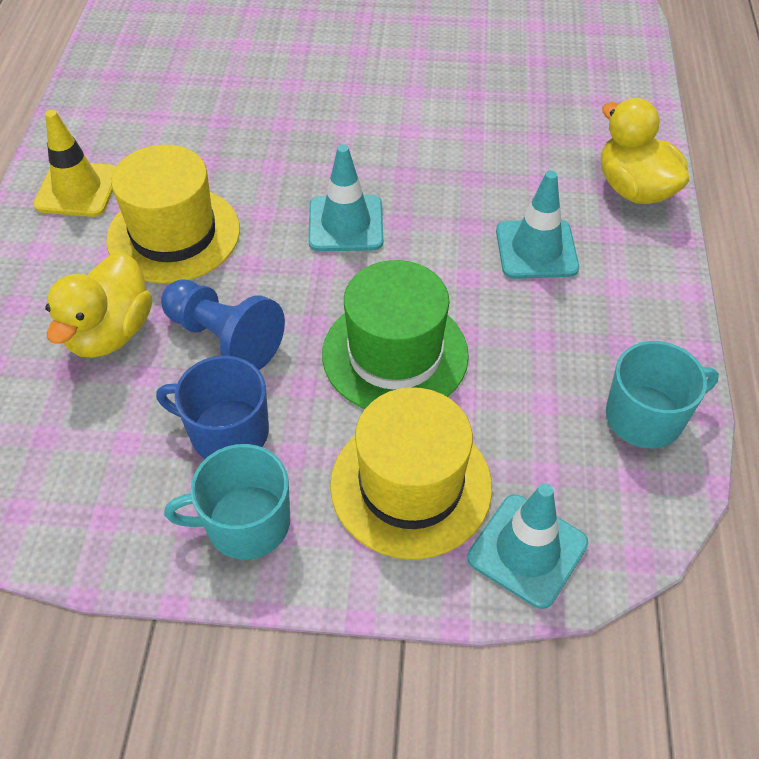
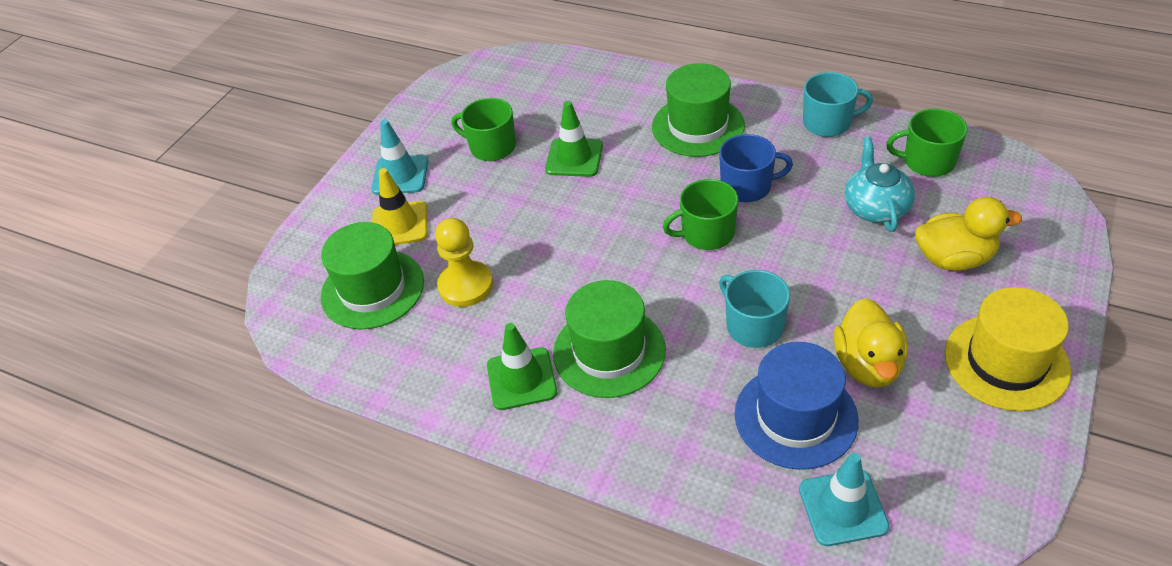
blue hat: none = 0 -> [735,342,859,470] = 1
blue pawn: [161,280,285,370] = 1 -> none = 0
green hat: [322,260,469,409] = 1 -> [321,222,424,329] [553,280,666,398] [652,63,745,157] = 3
green mug: none = 0 -> [451,98,516,161] [663,179,738,250] [886,109,968,177] = 3
green traffic cone: none = 0 -> [487,323,557,410] [545,101,603,177] = 2
turquoise teapot: none = 0 -> [845,137,915,232] = 1
turquoise traffic cone: [308,144,383,251] [467,483,588,609] [496,170,579,279] = 3 -> [371,119,429,195] [799,453,890,546] = 2
yellow hat: [106,144,240,283] [330,387,492,559] = 2 -> [945,287,1071,411] = 1
yellow pawn: none = 0 -> [435,218,493,307] = 1

